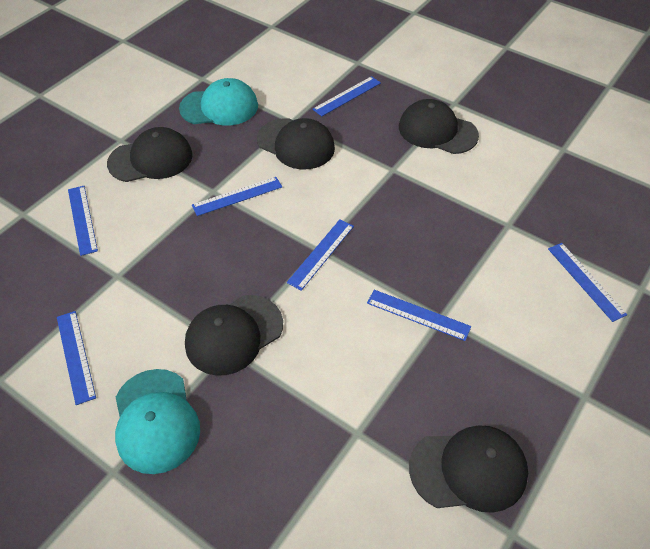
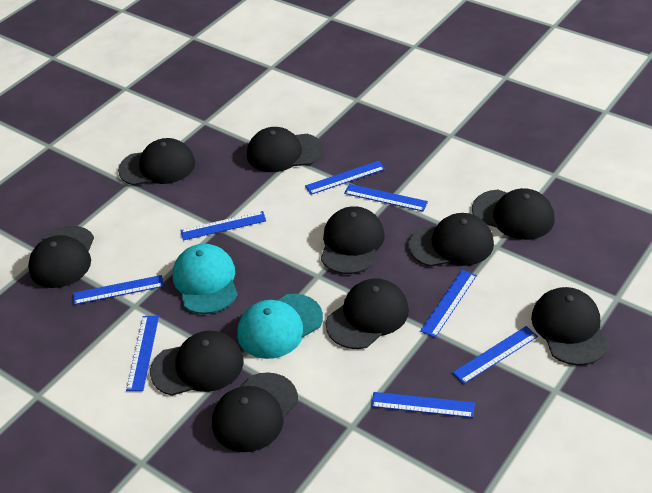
black cap: [107,127,192,182] [185,295,283,375] [257,118,335,170] [399,99,479,154] [409,425,528,513] = 5 -> [28,226,94,288] [118,138,195,185] [150,330,244,396] [212,372,298,452] [247,127,323,172] [321,206,385,274] [326,278,409,349] [408,213,494,267] [472,188,555,240] [531,287,609,365] = 10
blue ruler: [57,311,96,405] [68,186,98,256] [192,177,282,216] [287,219,354,291] [312,76,381,116] [367,290,471,341] [548,243,627,322] = 7 -> [73,275,164,305] [126,316,159,391] [180,211,266,241] [305,161,385,195] [344,184,428,211] [371,392,475,418] [420,270,477,338] [452,326,538,384] = 8

